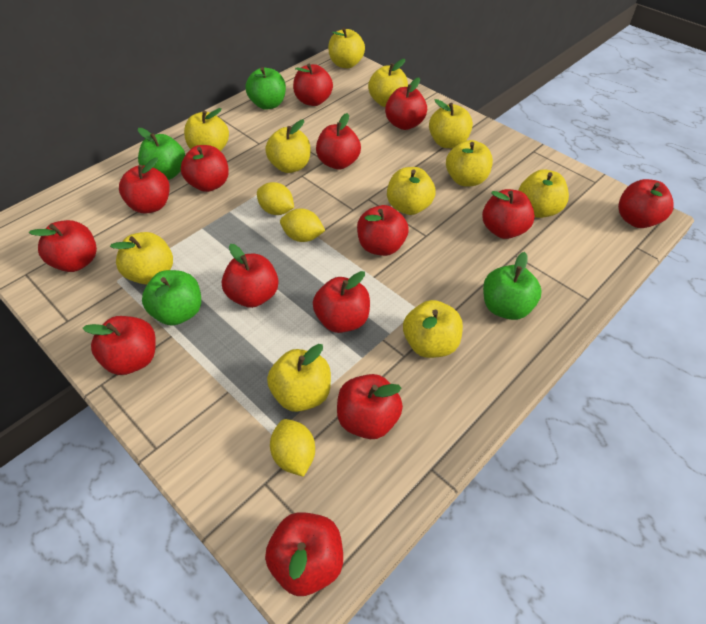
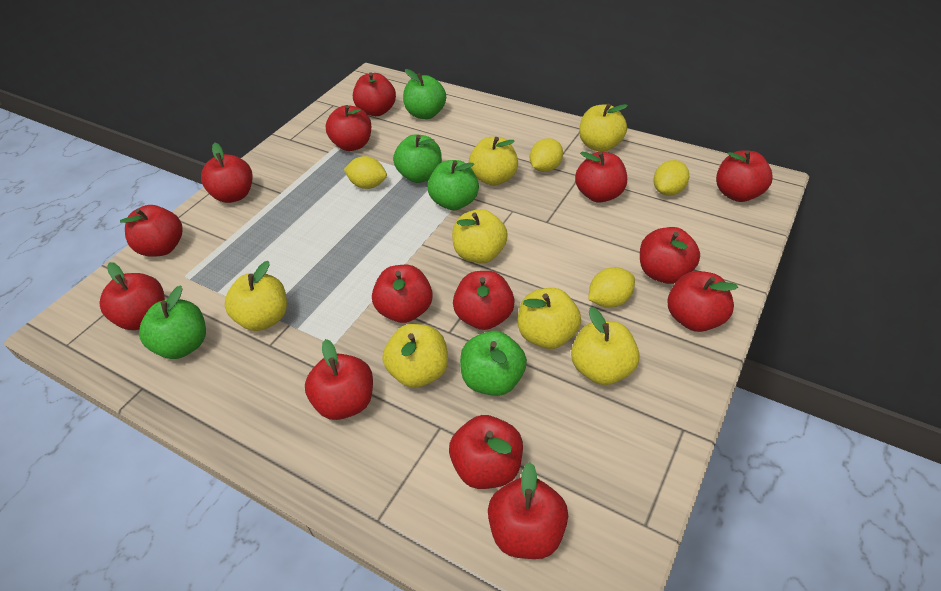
green apple: [138,128,185,180] [142,270,201,326] [245,67,286,110] [483,252,542,320] = 4 -> [139,285,206,359] [393,135,442,183] [403,69,446,119] [427,160,479,210] [460,331,527,396] = 5
yellow apple: [110,232,173,285] [184,108,229,151] [265,120,310,173] [267,344,331,412] [328,28,365,68] [368,59,408,107] [387,167,436,215] [403,300,463,358] [429,99,473,148] [446,140,493,186] [518,169,569,218] = 11 -> [224,261,287,331] [382,324,448,388] [452,209,508,263] [469,137,518,186] [518,288,581,349] [571,307,640,385] [579,103,628,152] = 7
yellow lemon: [257,182,294,215] [270,419,315,477] [280,209,325,242] = 3 -> [344,156,387,189] [530,138,563,172] [588,267,635,308] [653,160,689,196] = 4

